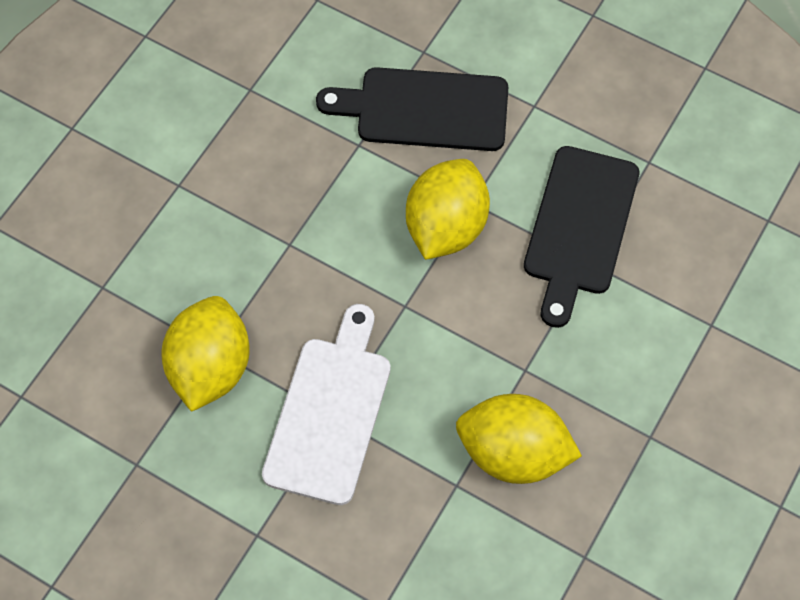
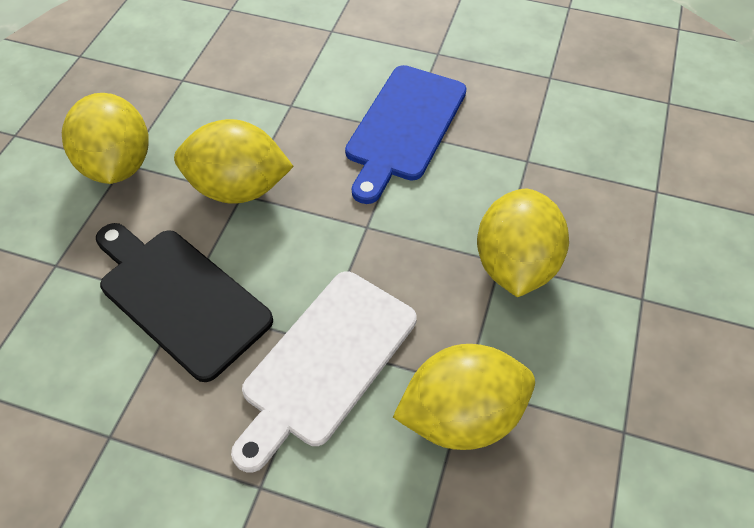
black cutting board: [316,67,508,151] [524,146,639,328] = 2 -> [96,223,273,382] = 1
blue cutting board: none = 0 -> [345,65,467,204] = 1
yellow lemon: [162,296,250,412] [406,159,490,260] [456,394,582,484] = 3 -> [62,93,149,184] [174,119,294,204] [393,344,535,450] [477,189,569,297] = 4

